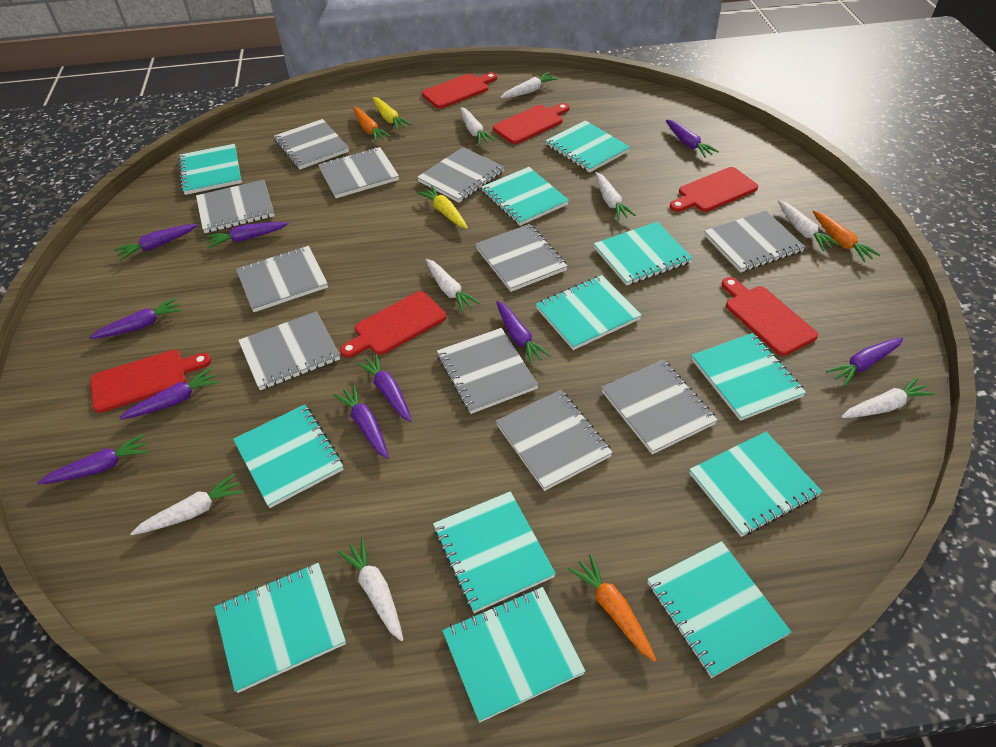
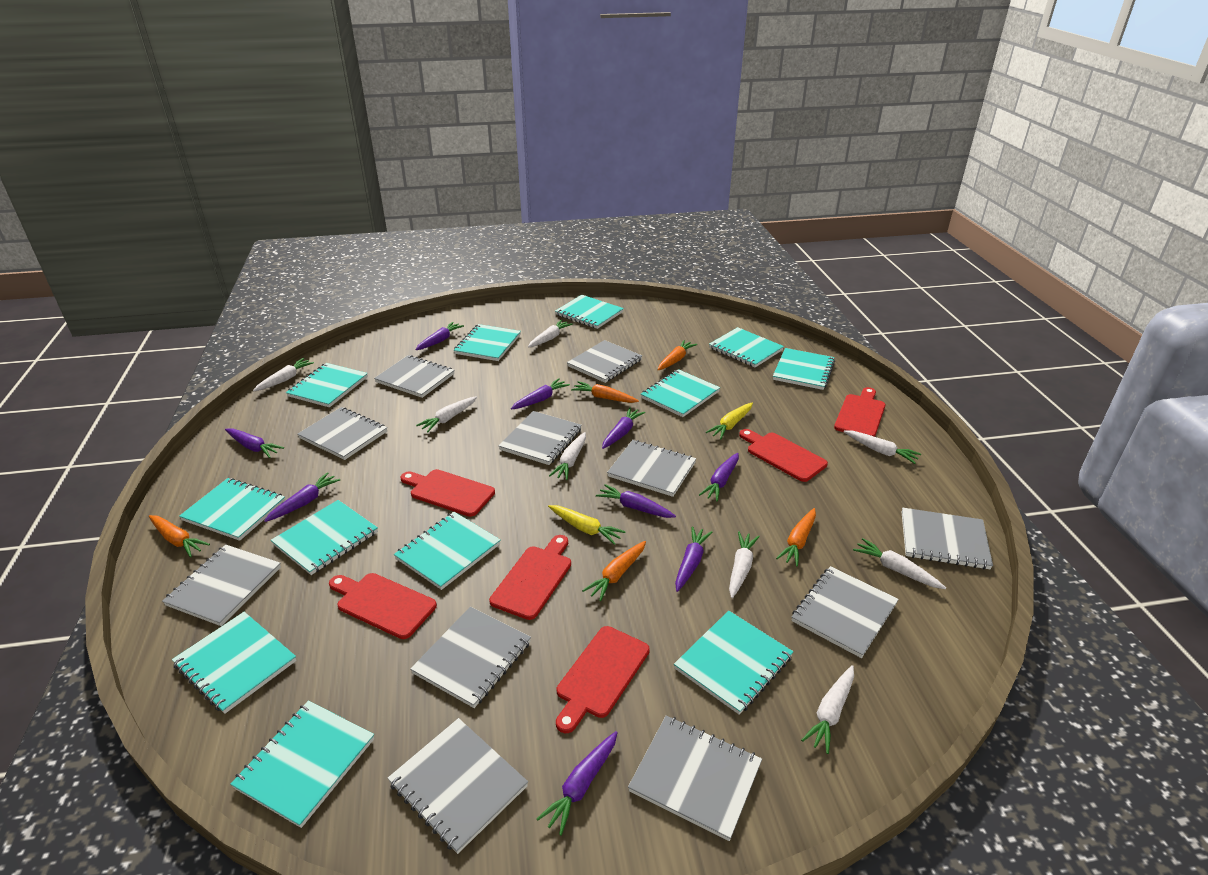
orange carrot: [353,107,391,142] [568,554,656,662] [813,210,880,262] = 3 -> [149,515,210,557] [571,381,639,403] [582,541,646,601] [658,340,697,370] [776,508,816,567] = 5
purple carrot: [37,434,149,485] [89,298,182,339] [114,224,197,260] [119,368,220,420] [206,222,289,248] [333,384,389,459] [356,353,412,422] [496,301,551,365] [666,119,719,158] [826,337,903,387] = 10 -> [225,428,284,458] [264,472,340,522] [415,322,464,350] [511,378,570,410] [537,731,618,836] [596,484,676,518] [602,407,645,449] [675,526,712,592] [699,453,739,501] = 9

